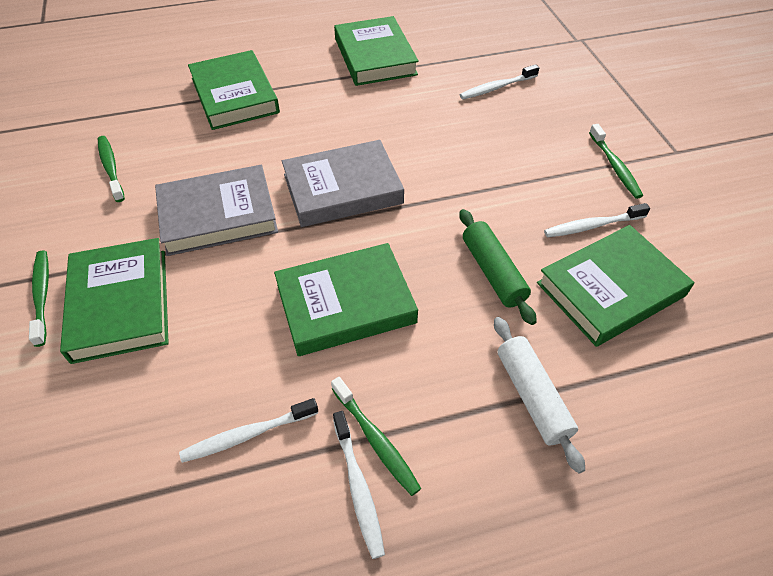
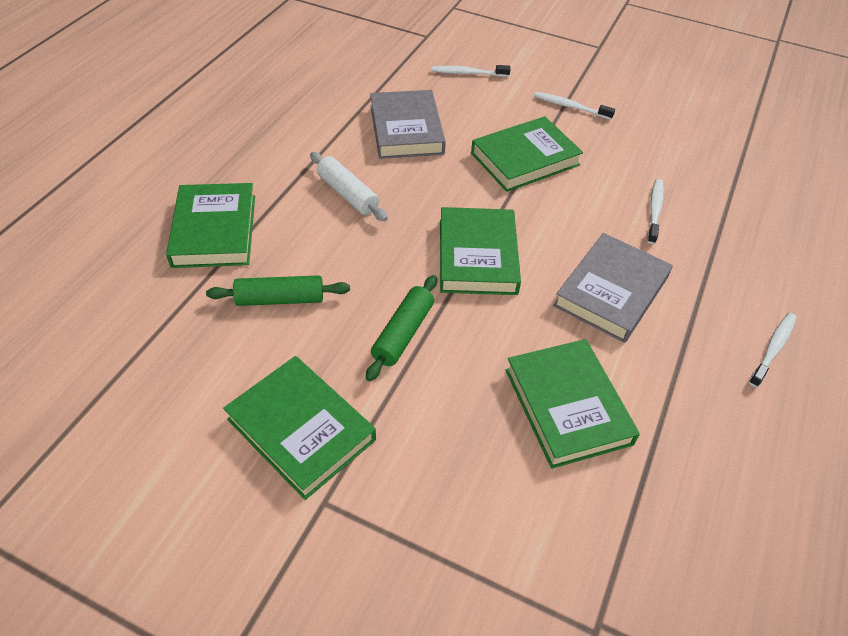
green rolling pin: [459,209,537,325] = 1 -> [206,275,350,306] [366,275,437,381] = 2
green toothbrush: [29,251,49,347] [98,136,125,202] [331,377,421,496] [589,124,643,199] = 4 -> none = 0

